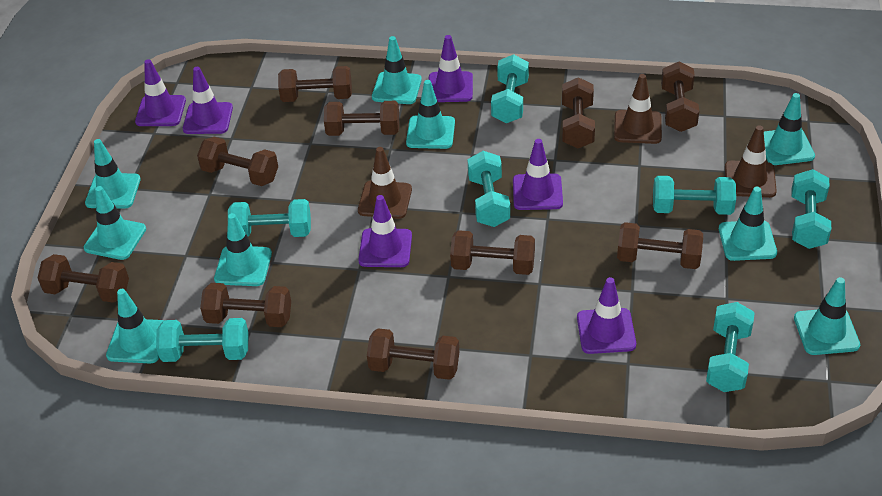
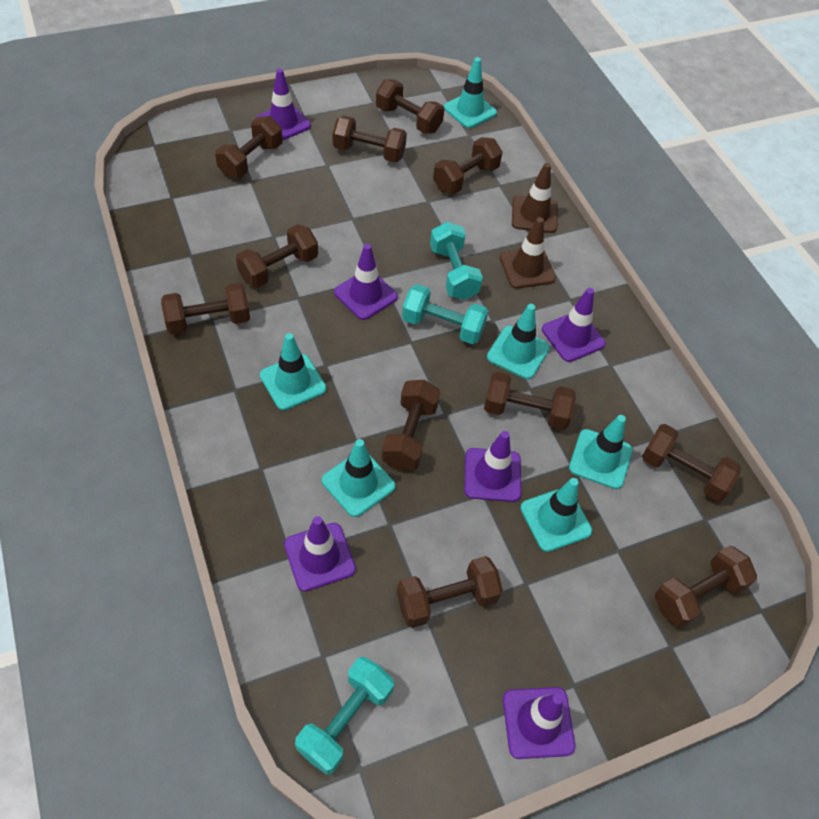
brown dumbbell: [38,254,129,303] [197,137,278,186] [200,283,291,327] [278,66,352,102] [324,101,399,136] [367,328,459,380] [450,230,535,275] [562,77,595,148] [617,222,703,269] [661,62,699,132] = 10 -> [161,283,250,335] [215,116,283,178] [236,224,318,288] [333,116,407,163] [376,79,444,134] [381,380,441,470] [396,556,503,628] [433,137,503,194] [484,372,576,430] [642,424,741,502] [654,545,757,628] = 11
brown traffic cone: [358,147,412,219] [614,74,662,144] [725,125,777,198] = 3 -> [500,217,556,289] [512,163,558,233] = 2
turquoise dumbbell: [156,318,248,362] [228,199,311,237] [468,151,510,227] [491,54,529,123] [653,176,736,215] [706,302,755,392] [791,169,831,249] = 7 -> [295,657,394,775] [402,284,488,344] [430,222,483,300] = 3
turquoise traffic cone: [84,186,146,260] [85,139,141,209] [106,289,164,363] [214,213,272,286] [372,36,422,104] [406,80,455,149] [719,187,777,261] [764,93,815,165] [794,277,860,355] = 9 -> [260,333,326,410] [322,439,395,517] [444,57,497,128] [487,304,550,379] [520,478,592,552] [569,415,632,489] = 6

